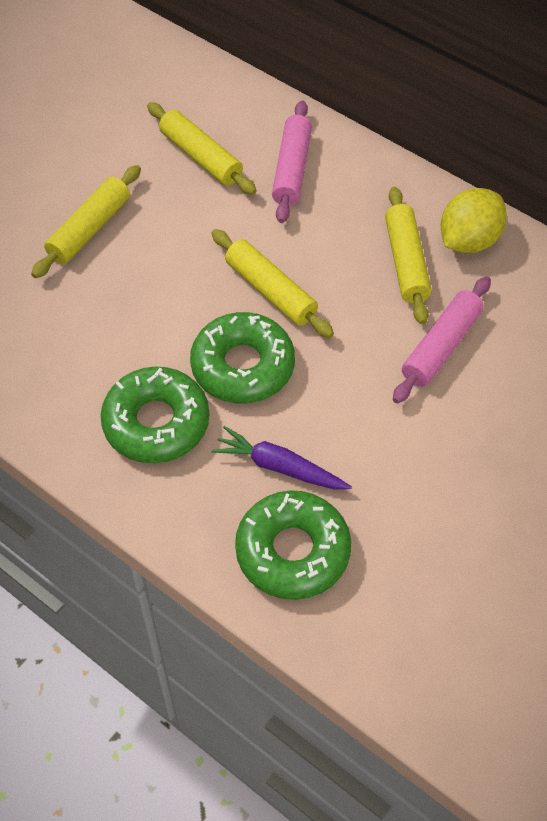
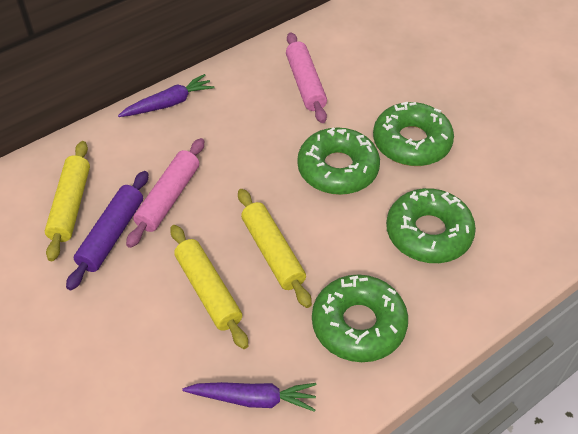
green donut: [101,367,209,463] [190,312,295,403] [235,490,351,600] = 3 -> [297,127,380,195] [312,274,408,362] [373,102,454,166] [386,188,476,263] = 4
purple carrot: [211,426,352,489] = 1 -> [118,74,215,117] [182,382,317,412] = 2
purple rolling pin: none = 0 -> [66,171,148,290] = 1
yellow lemon: [440,188,507,253] = 1 -> none = 0
yellow rolling pin: [31,165,141,278] [147,102,257,195] [211,229,334,338] [385,187,432,324] = 4 -> [45,141,90,261] [170,225,248,349] [238,189,312,308] = 3

